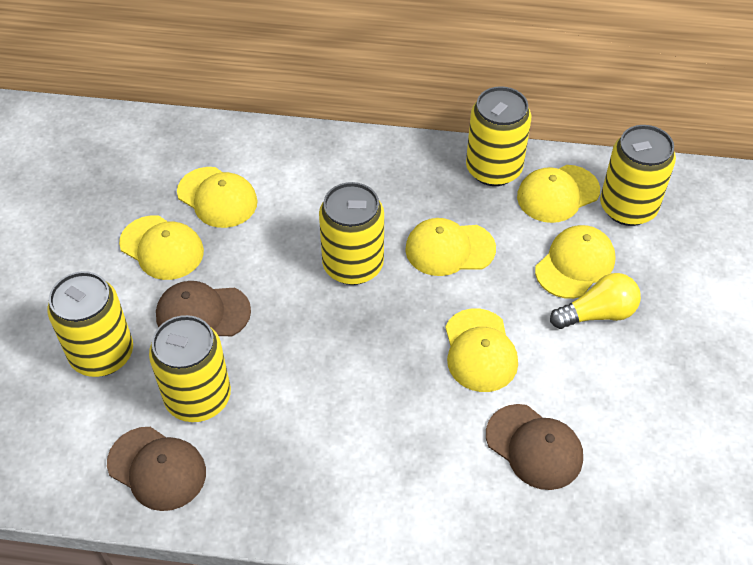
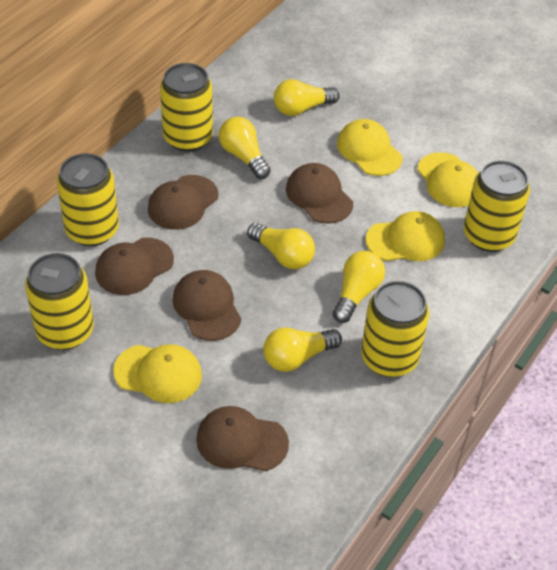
brown cap: [107,427,206,511] [156,281,251,336] [486,404,583,490] = 3 -> [95,237,174,295] [148,175,218,230] [173,270,241,341] [196,406,289,471] [286,163,353,224] = 5
yellow cap: [119,215,204,280] [177,167,258,228] [405,218,496,276] [445,308,518,392] [517,165,600,223] [535,225,616,299] = 6 -> [113,344,202,403] [337,119,403,176] [366,211,445,261] [417,152,479,207] = 4
yellow light bulb: [550,273,641,329] = 1 -> [219,117,271,179] [247,223,315,269] [263,327,342,372] [274,79,340,116] [333,251,385,323] = 5

